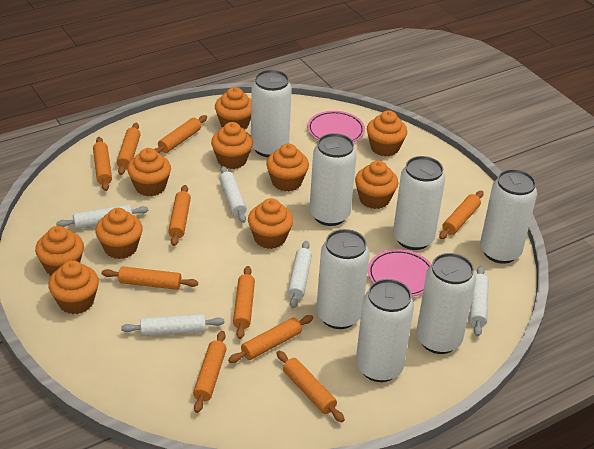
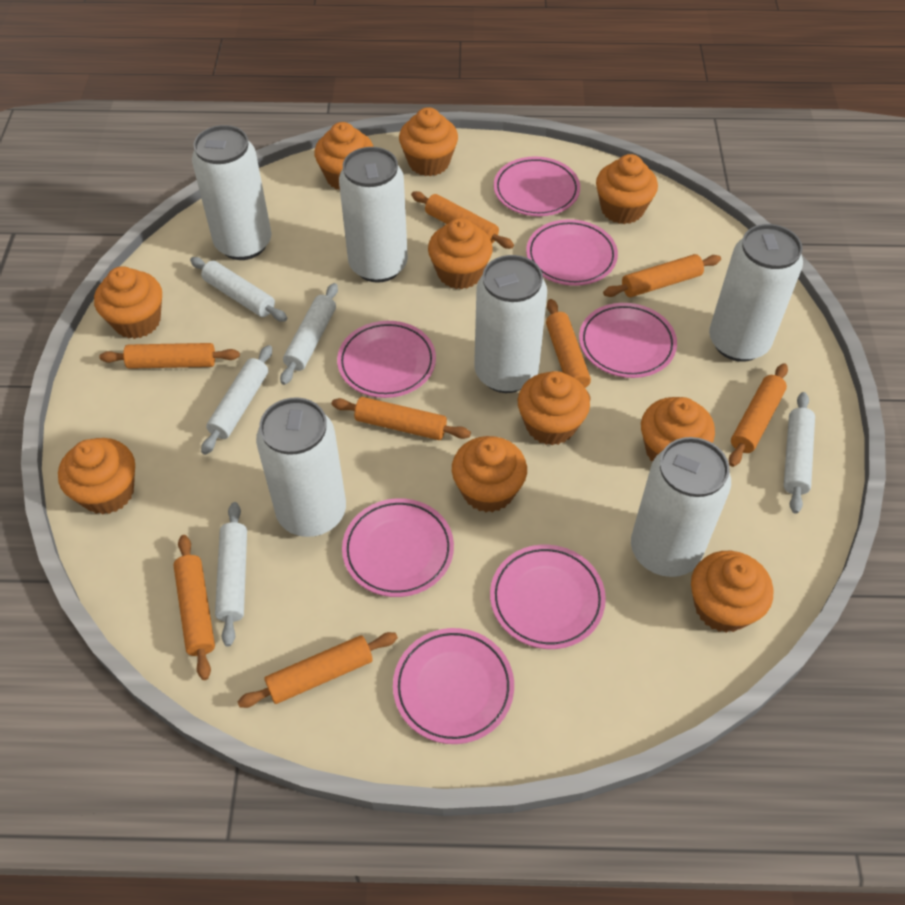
orange rolling pin: [93,137,112,191] [101,266,198,290] [117,123,140,175] [154,115,207,153] [168,185,191,246] [193,331,227,413] [228,315,313,363] [233,266,255,339] [277,351,345,422] [439,191,483,239] = 10 -> [99,343,240,369] [173,535,215,680] [237,632,398,708] [332,397,471,440] [411,191,514,249] [546,299,591,399] [603,254,721,297] [729,363,788,467] = 8
pink plate: [307,111,365,143] [368,249,431,297] = 2 -> [337,321,436,398] [342,498,454,597] [393,628,514,744] [490,545,606,649] [494,156,580,216] [526,219,618,286] [579,303,677,378] = 7
white can: [251,70,292,157] [309,133,357,226] [316,229,370,329] [356,279,414,382] [393,156,445,250] [416,253,476,354] [480,169,537,264] = 7 -> [192,125,271,260] [256,397,346,537] [339,147,408,283] [474,255,547,393] [631,437,731,577] [709,224,803,362] = 6

